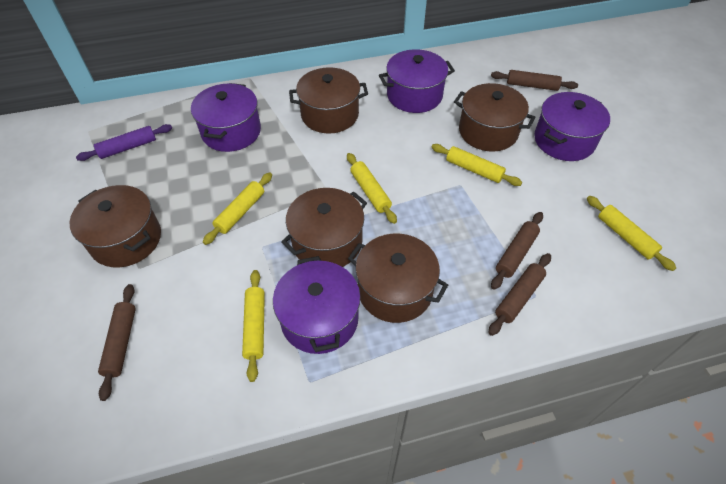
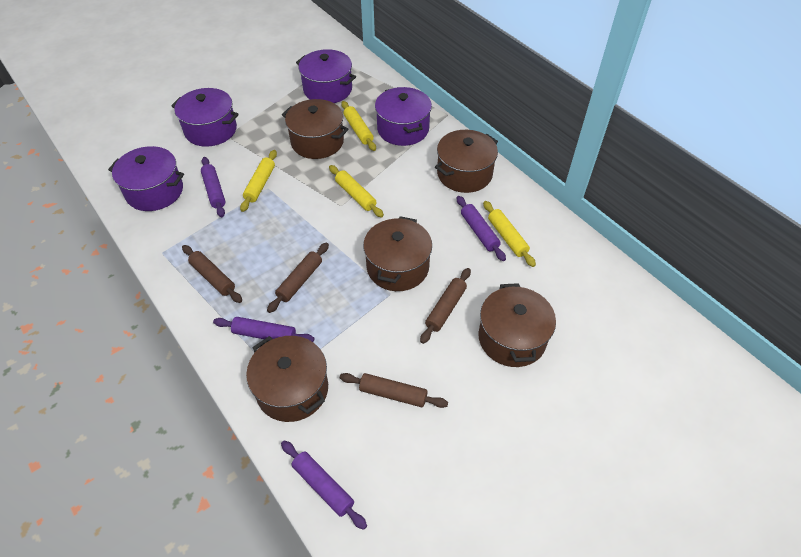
purple rolling pin: [76,124,172,161] = 1 -> [201,157,225,217] [213,317,314,342] [281,441,367,530] [457,196,506,261] = 4
yellow rolling pin: [203,173,272,245] [242,270,265,382] [347,153,397,224] [431,144,522,186] [587,196,676,271] = 5 -> [240,150,277,212] [329,165,384,217] [341,101,376,151] [483,201,536,267] = 4

